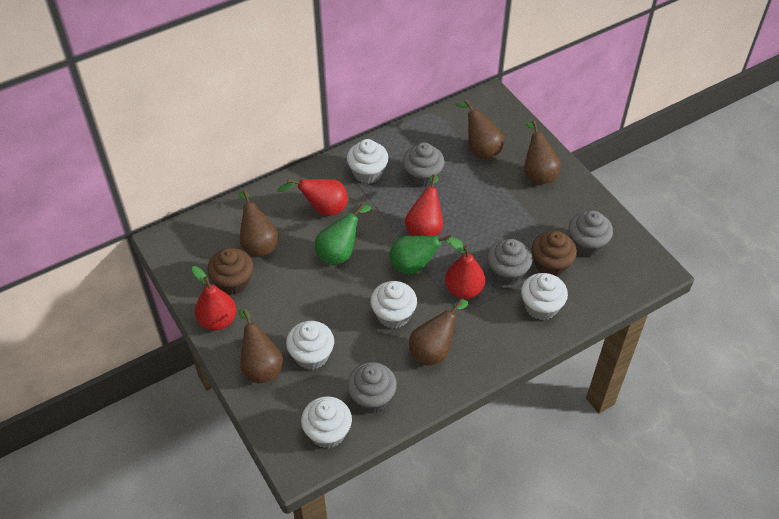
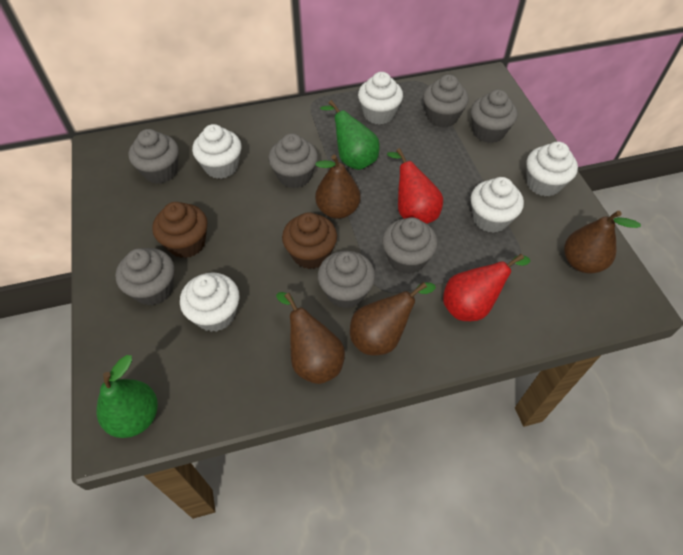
brown pear: [239,190,278,257] [239,309,283,383] [409,300,468,366] [456,100,504,159] [524,121,561,185] = 5 -> [276,292,345,384] [315,154,361,219] [350,282,436,355] [564,211,641,273] = 4
grey cupcake: [347,362,397,413] [403,142,445,187] [487,239,532,285] [568,210,613,256] = 4 -> [115,248,174,305] [128,129,179,184] [268,133,318,188] [318,251,375,308] [382,217,438,274] [423,74,469,128] [471,89,518,143] = 7
red pear: [192,266,237,331] [277,179,348,216] [405,175,443,236] [445,238,485,299] = 4 -> [387,148,443,224] [443,254,530,321] = 2

